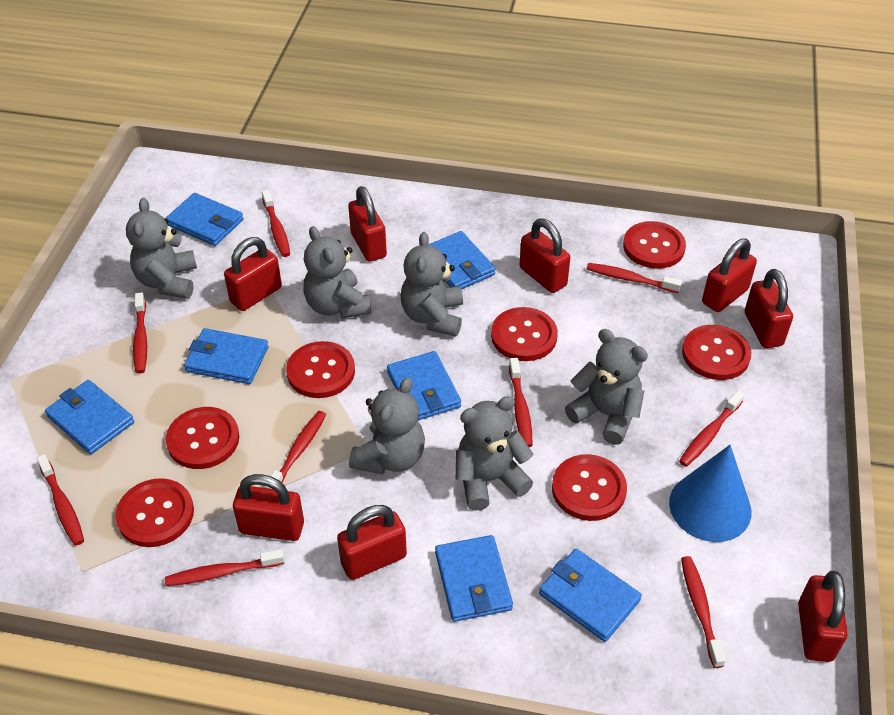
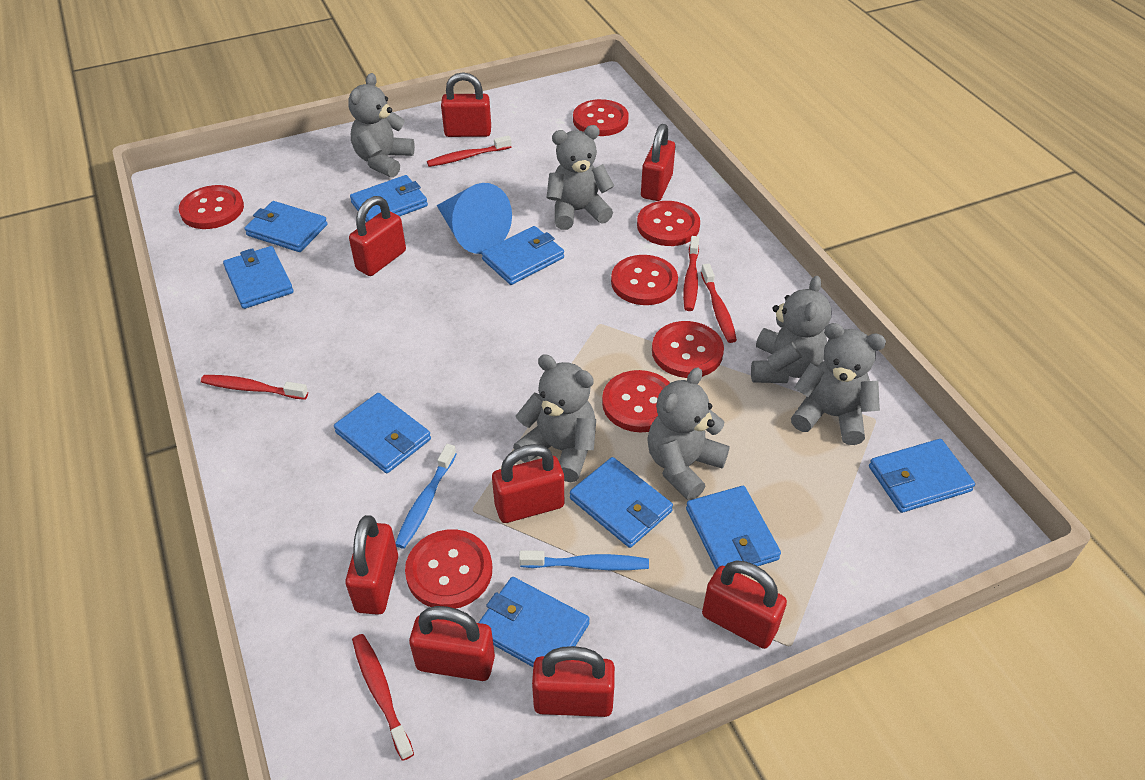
blue toothbrush: none = 0 -> [395,444,456,549] [519,550,649,570] = 2
blue wallet: [45,380,134,454] [166,193,243,246] [184,328,268,384] [387,351,461,420] [428,231,496,289] [435,535,513,622] [539,549,642,642] = 7 -> [223,246,293,309] [244,201,328,252] [334,393,431,473] [350,175,428,222] [478,577,590,667] [481,226,564,285] [570,457,673,548] [686,486,781,570] [869,439,975,513] = 9
red toothbrush: [37,454,84,546] [133,292,147,374] [165,549,284,586] [262,190,290,257] [264,411,326,489] [509,358,533,447] [587,263,682,293] [679,390,745,467] [681,556,726,668] = 9 -> [201,375,308,400] [352,634,414,761] [427,135,512,167] [683,236,699,311] [701,264,737,343] = 5

